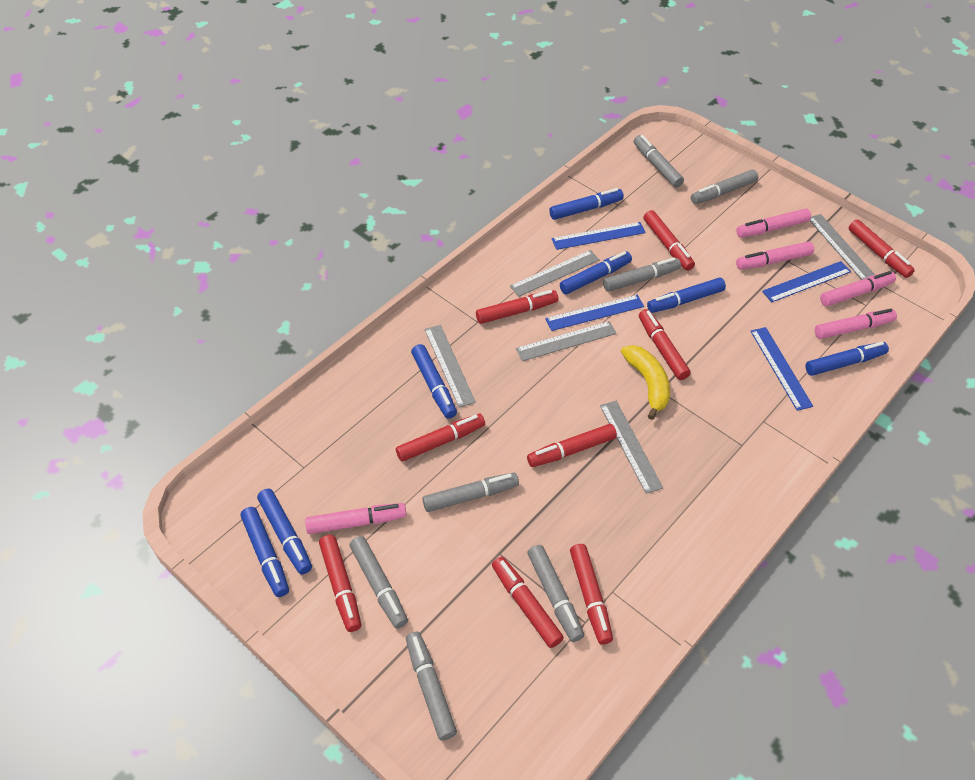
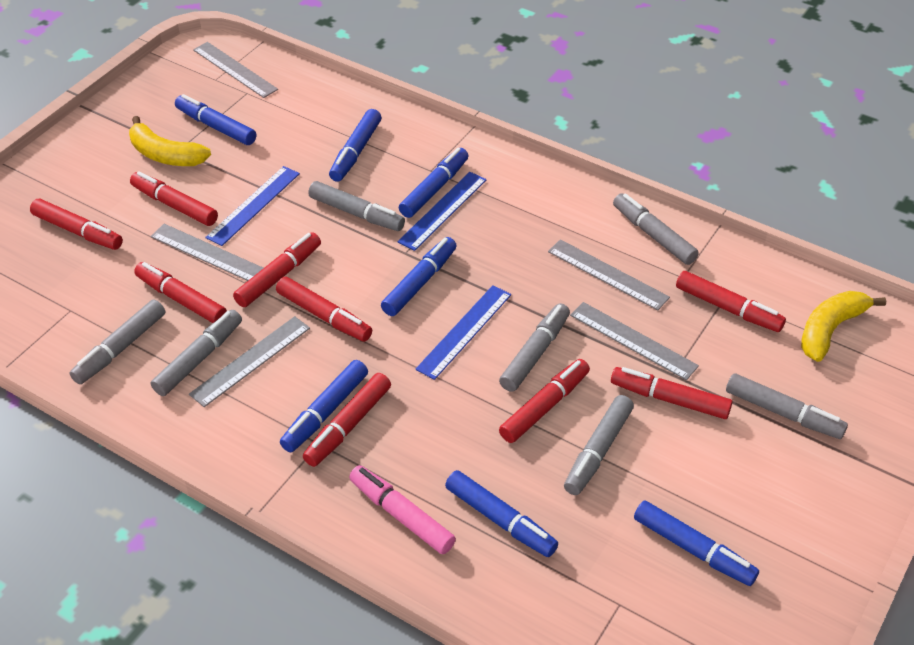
blue ruler: [545,295,644,331] [552,222,646,250] [750,327,813,411] [762,261,851,302] = 4 -> [205,166,300,246] [397,172,487,251] [415,285,511,380] = 3
pink marker: [305,503,407,534] [736,208,811,238] [736,241,814,270] [815,309,897,339] [820,271,896,306] = 5 -> [349,465,456,554] = 1
yellow banana: [621,345,670,420] = 1 -> [129,116,211,166] [801,291,886,362] = 2

